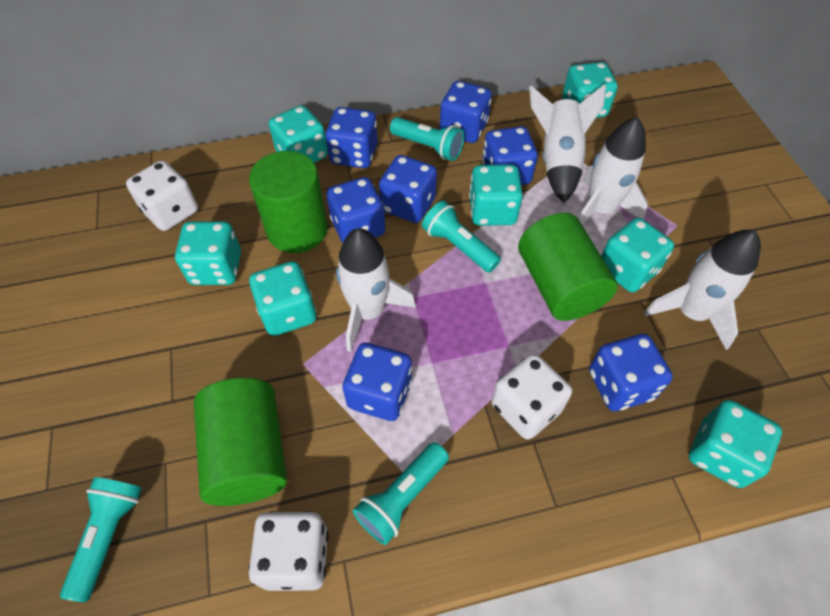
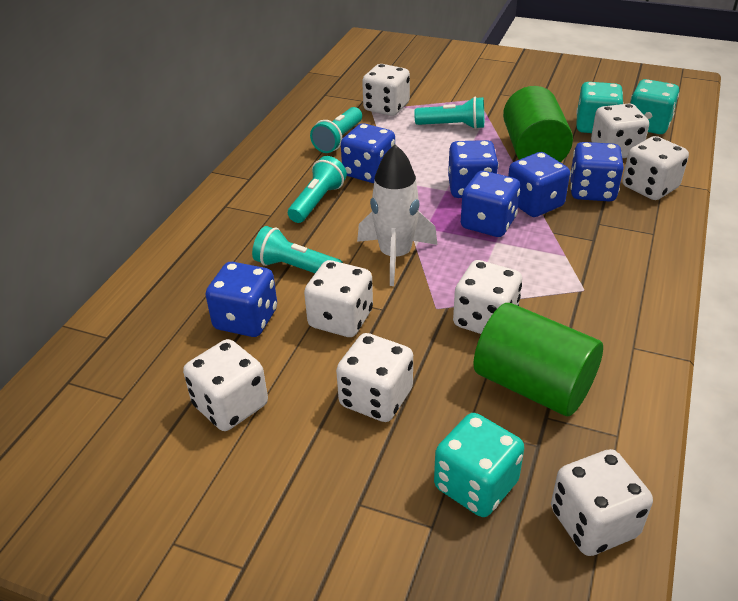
blue dice: [325,107,378,168] [327,177,385,243] [342,343,412,421] [379,155,437,223] [440,81,492,143] [482,126,538,185] [589,334,673,411] = 7 -> [206,262,277,337] [341,123,395,183] [448,140,499,198] [461,171,520,237] [508,152,570,217] [570,142,624,201] = 6
green cylinder: [194,378,287,506] [249,151,328,253] [518,213,618,321] = 3 -> [473,303,603,416] [503,86,573,162] = 2
turquoise dice: [175,221,241,285] [249,261,316,336] [269,105,328,163] [469,164,523,226] [562,62,618,118] [601,218,674,292] [689,400,782,488] = 7 -> [434,413,524,517] [576,82,624,133] [630,79,679,134] = 3
white dice: [126,160,198,231] [248,511,328,591] [491,354,572,439] = 3 -> [183,339,268,431] [304,260,373,337] [336,333,413,422] [362,64,410,116] [453,260,522,334] [551,449,653,556] [591,103,649,158] [622,136,689,200] = 8
white rocket: [336,228,416,352] [529,84,606,203] [578,117,648,225] [644,230,761,350] = 4 -> [357,144,437,286] = 1

